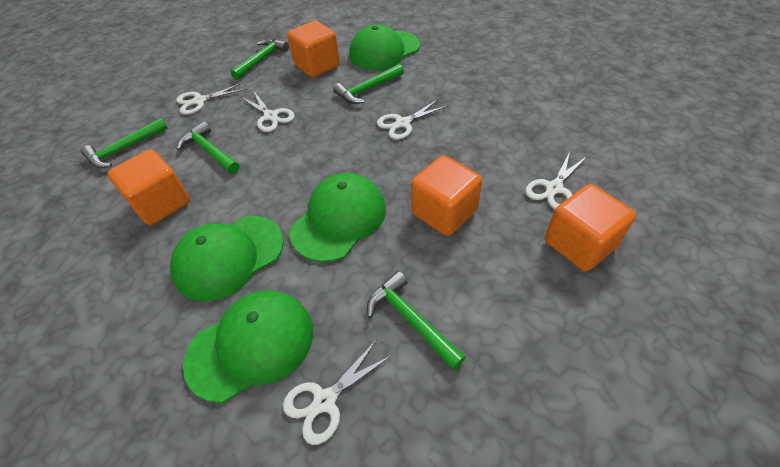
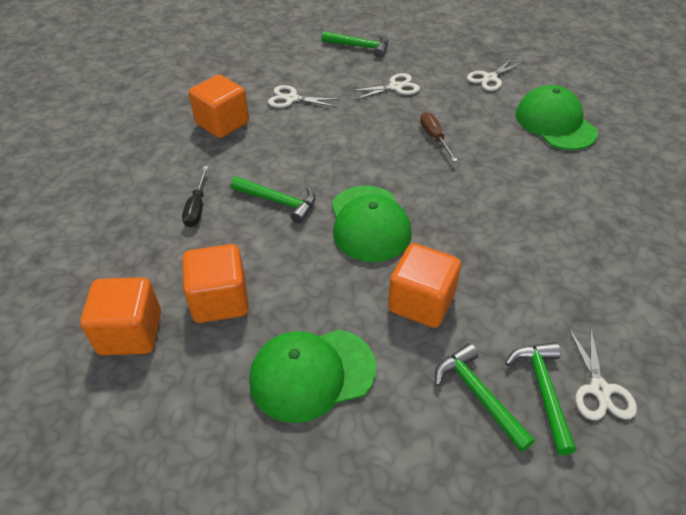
black screwdriver: none = 0 -> [182,166,208,227] = 1
brown screwdriver: none = 0 -> [420,112,458,162] = 1
green cap: [170,216,284,301] [183,290,313,403] [290,173,386,262] [349,24,420,70] = 4 -> [249,330,376,423] [332,186,412,262] [516,85,598,150] = 3
green hammer: [81,118,168,168] [177,121,240,174] [231,39,289,80] [333,64,404,104] [367,271,466,370] = 5 -> [231,176,316,223] [322,31,388,58] [435,343,535,452] [505,342,576,455] = 4
white scissors: [176,83,246,115] [241,90,295,132] [283,339,392,445] [377,100,448,139] [525,151,586,209] = 5 -> [268,85,340,108] [349,73,420,100] [467,58,524,91] [568,326,637,420] = 4

